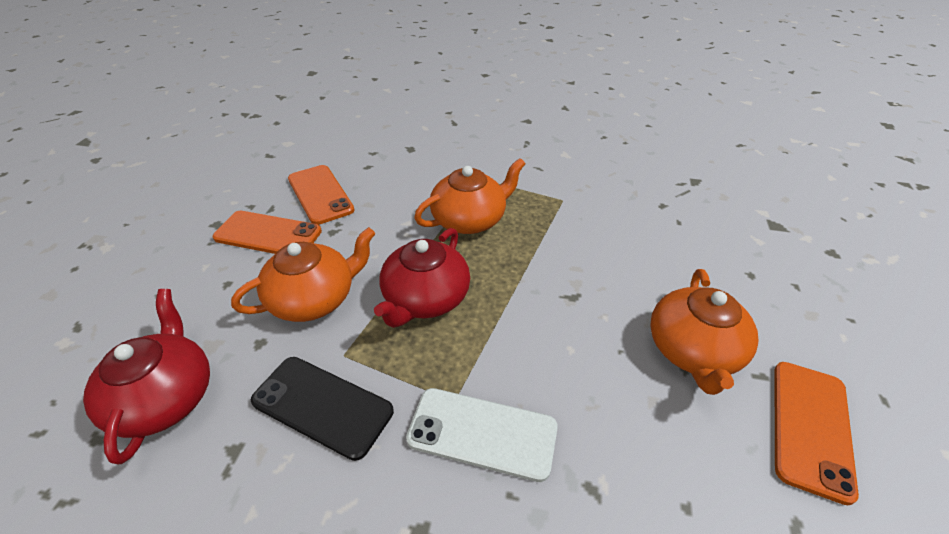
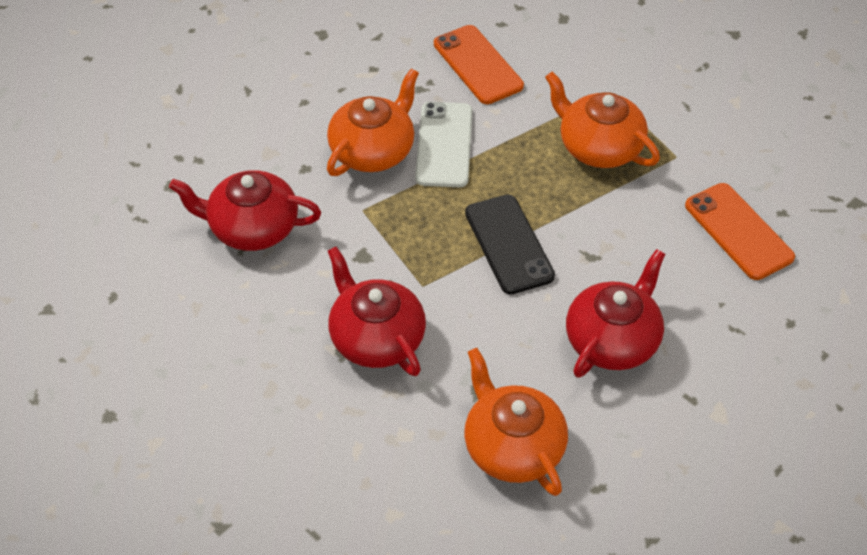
orange phone: [213,211,322,254] [288,165,354,225] [774,362,859,505] = 3 -> [434,25,524,104] [685,183,795,280] = 2
red teapot: [83,289,210,465] [374,228,470,328] = 2 -> [169,170,321,251] [328,247,426,376] [566,249,665,378] = 3

